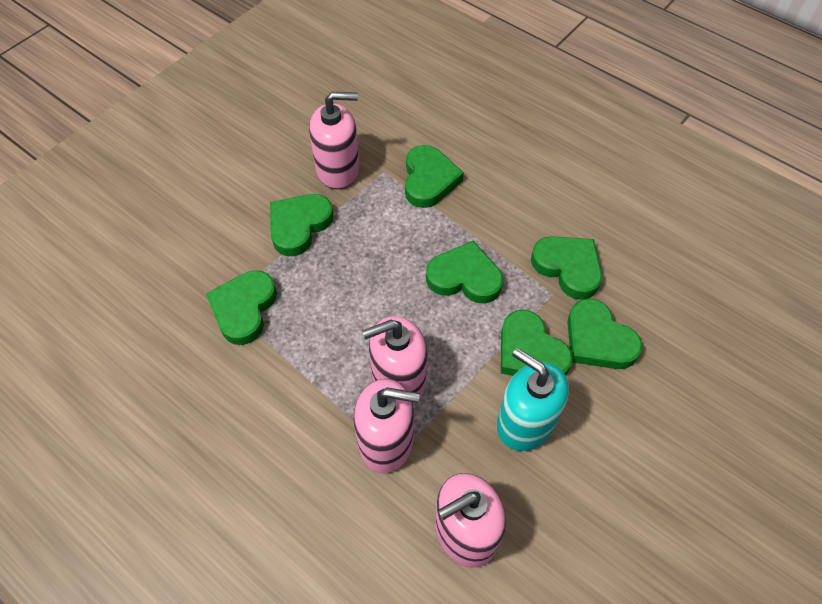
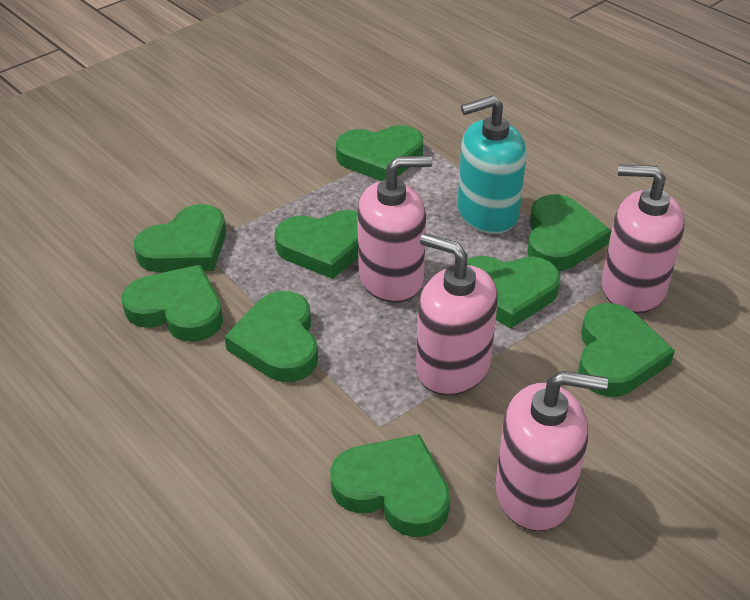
green heart: [206,270,277,345] [270,194,333,256] [405,145,464,208] [426,241,503,303] [501,310,573,376] [531,236,602,300] [567,298,643,369] = 7 -> [122,265,223,342] [134,204,226,272] [224,291,318,382] [275,210,358,279] [330,434,450,537] [336,125,423,181] [467,256,561,329] [527,194,612,271] [578,303,675,397] = 9

